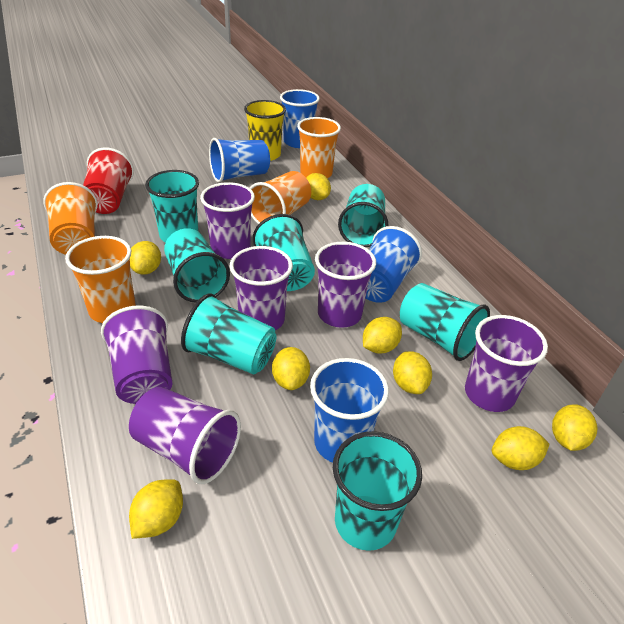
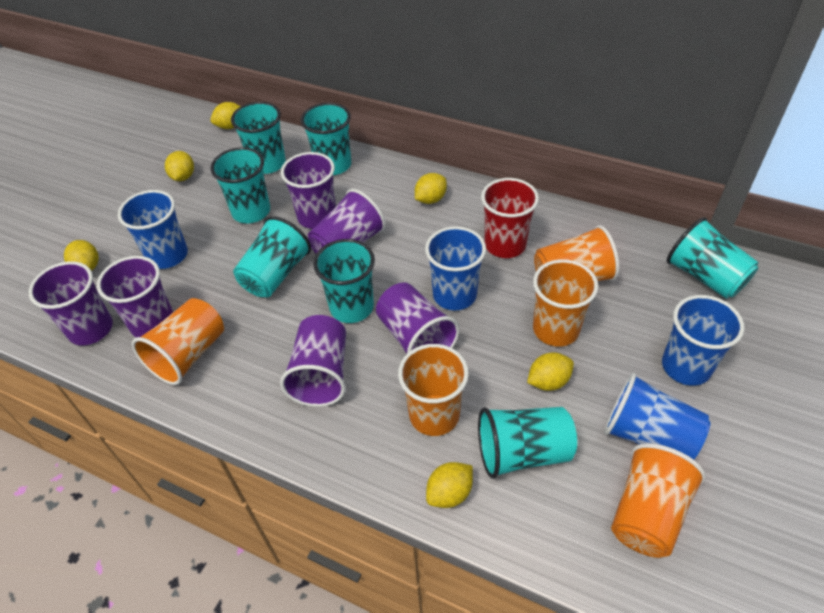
orange cup: [43,182,98,255] [65,236,136,323] [250,171,311,224] [297,117,341,178] = 4 -> [132,298,224,385] [398,344,469,436] [533,259,598,347] [534,225,620,281] [611,443,706,558] = 5
yellow cup: [244,100,286,161] = 1 -> none = 0
yellow lemon: [129,479,183,539] [130,241,161,275] [272,347,310,390] [306,173,331,200] [363,317,402,353] [393,351,432,394] [492,426,550,470] [552,404,597,451] = 8 -> [64,240,99,271] [165,151,194,181] [210,102,241,129] [415,173,447,204] [426,462,473,508] [527,352,574,391] = 6

